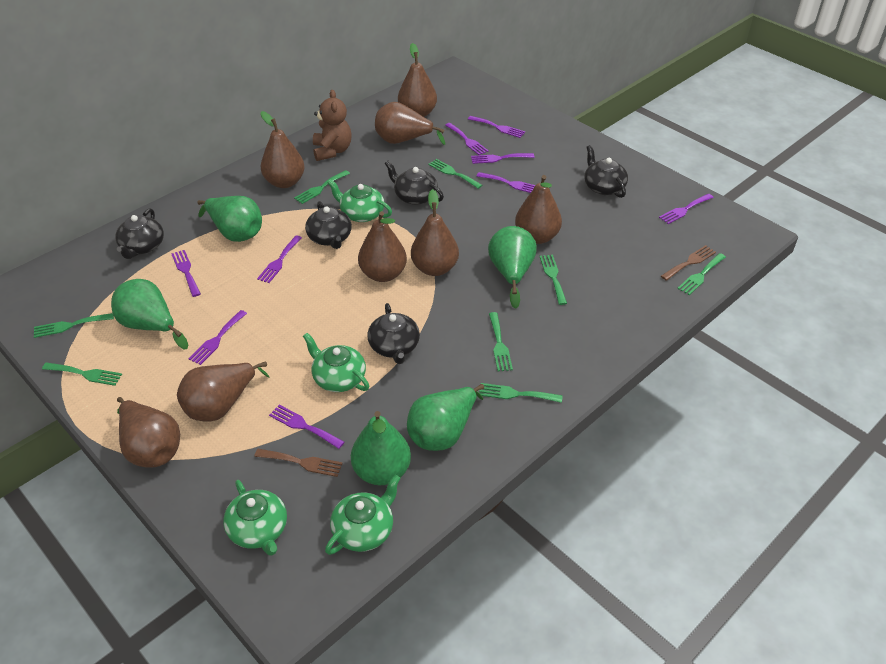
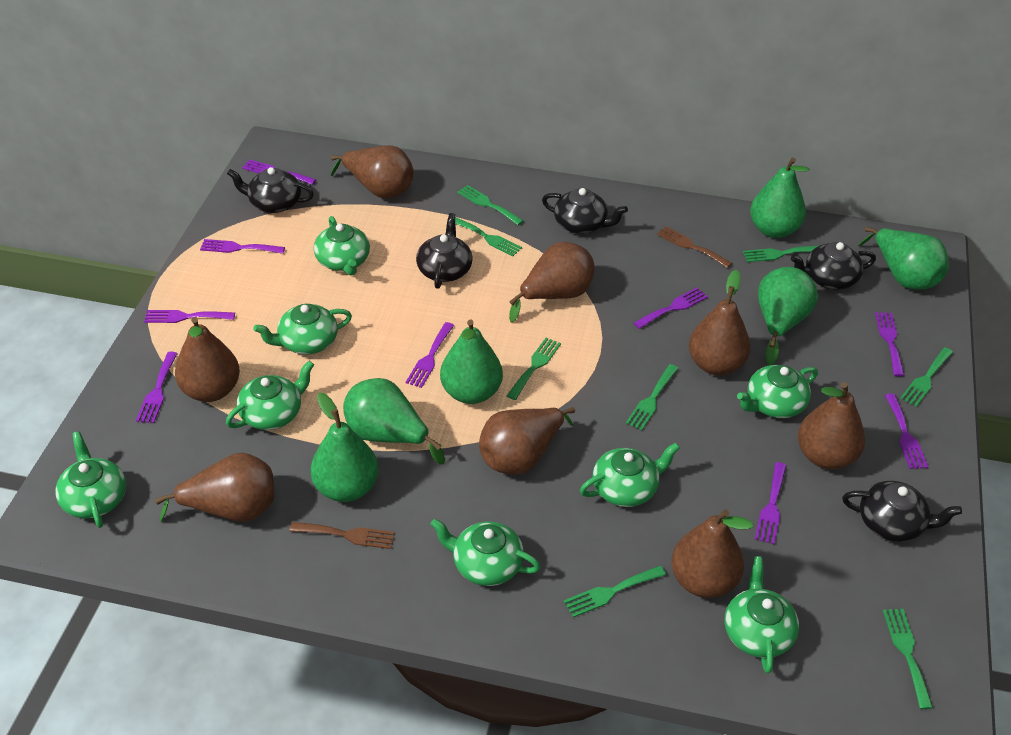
brown teddy bear: [313,90,352,161] = 1 -> none = 0
green pear: [111,279,188,349] [198,196,262,242] [351,411,411,485] [407,384,484,451] [488,226,537,309] = 5 -> [310,393,379,502] [343,378,445,465] [440,319,503,404] [750,157,809,238] [758,267,818,365] [858,227,949,290] = 6
green teapot: [223,480,287,556] [303,333,369,392] [325,474,401,555] [327,179,392,222] = 4 -> [55,431,126,528] [226,361,314,430] [253,304,352,355] [314,216,370,275] [430,519,540,586] [580,442,680,507] [725,556,799,674] [737,365,818,418] = 8

